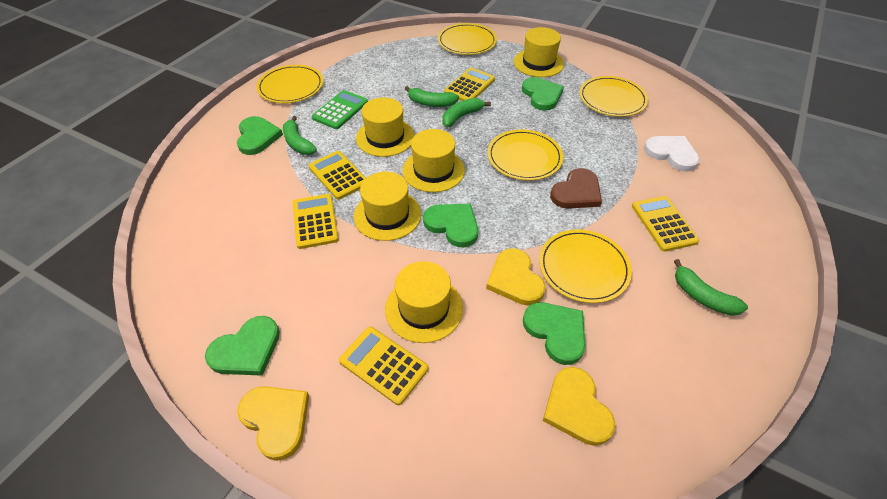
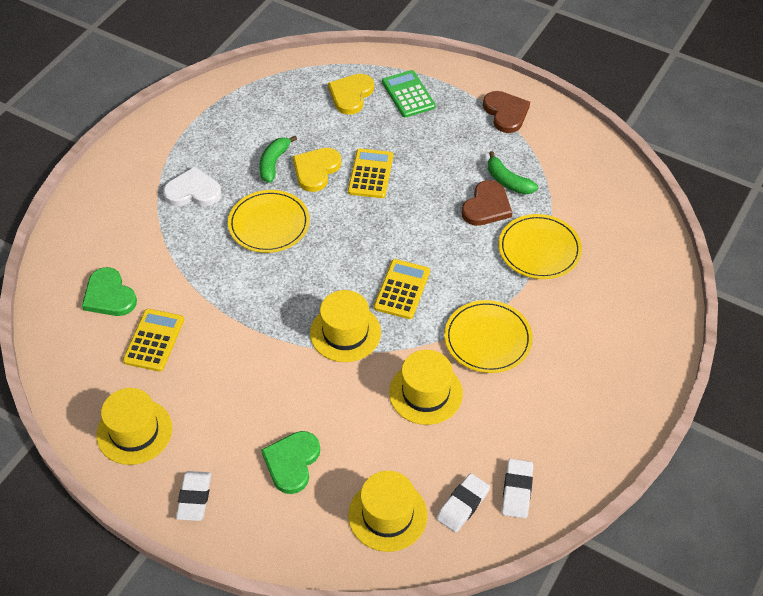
brown heart: [550,168,602,209] = 1 -> [462,180,512,226] [483,91,530,133] = 2
green banana: [283,116,317,155] [405,86,459,107] [442,98,491,127] [674,259,748,316] = 4 -> [259,136,297,183] [488,151,538,195] = 2
green heart: [205,316,280,376] [237,116,283,155] [423,204,478,247] [522,77,564,111] [523,302,585,365] = 5 -> [82,267,137,316] [261,431,320,494] = 2
white eraser: none = 0 -> [176,471,211,521] [436,473,490,533] [502,459,533,518] = 3
yellow calculator: [293,194,339,249] [308,151,366,200] [339,327,429,405] [444,68,495,101] [632,196,700,252] = 5 -> [123,309,184,372] [348,148,393,198] [374,259,430,319] = 3
yellow hat: [354,172,421,241] [356,97,415,157] [385,261,463,343] [402,129,465,192] [514,27,564,77] = 5 -> [96,388,172,465] [310,290,381,362] [348,471,427,552] [389,350,463,425] = 4
yellow heart: [237,386,309,461] [486,248,546,306] [543,367,615,446] = 3 -> [293,148,341,192] [328,74,374,115] = 2
yellow plate: [256,65,323,103] [438,23,497,55] [487,130,563,181] [539,229,632,303] [579,76,648,117] = 5 -> [228,190,310,253] [444,300,533,373] [499,214,582,279] = 3

